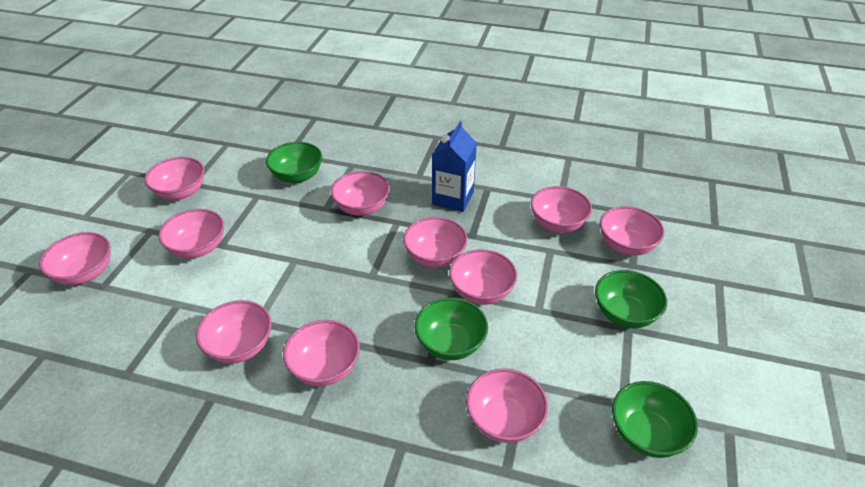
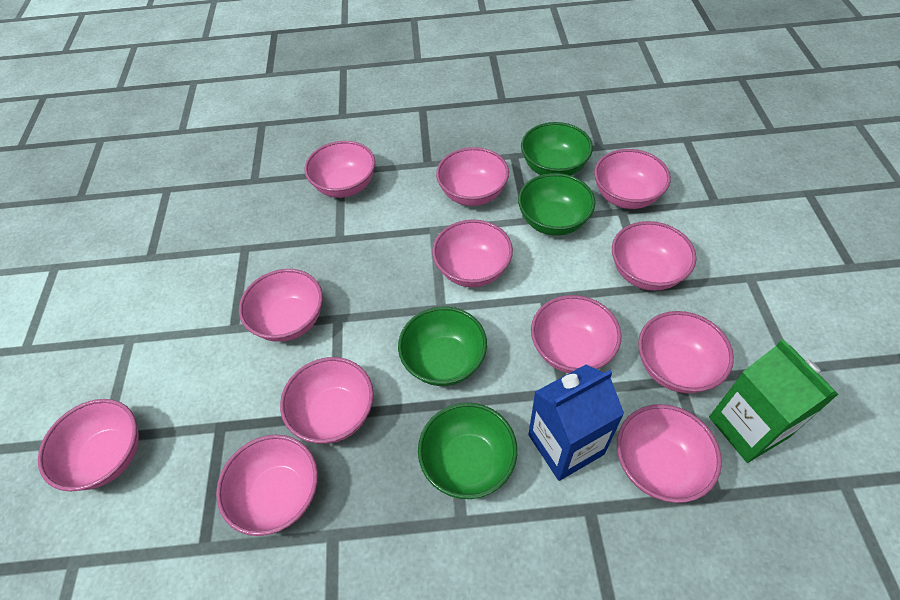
green carton: none = 0 -> [709,339,839,463] = 1
pink bowl: [39,232,111,285] [145,157,205,200] [158,209,224,259] [196,300,272,364] [283,320,360,386] [331,171,390,216] [403,217,468,268] [449,249,517,305] [466,368,548,443] [531,186,592,233] [600,206,665,256] = 11 -> [38,399,139,491] [216,435,318,536] [239,269,323,342] [280,357,374,444] [304,141,375,198] [432,219,513,287] [436,147,509,206] [531,295,621,373] [594,149,671,209] [612,221,696,291] [617,404,722,503] [638,311,734,393] = 12

